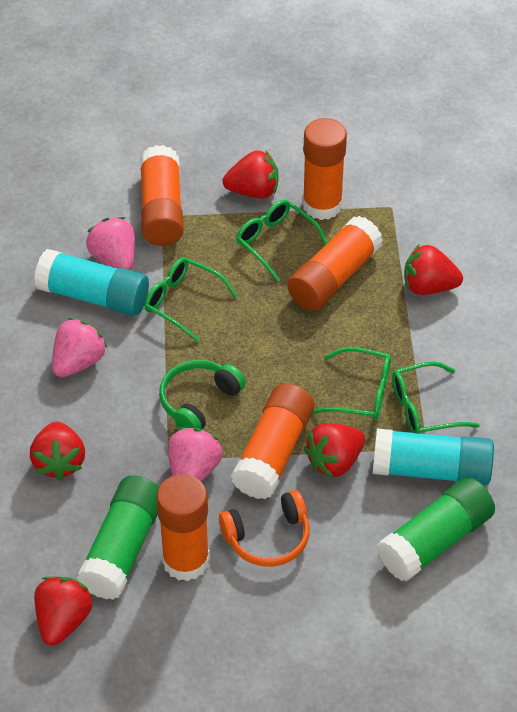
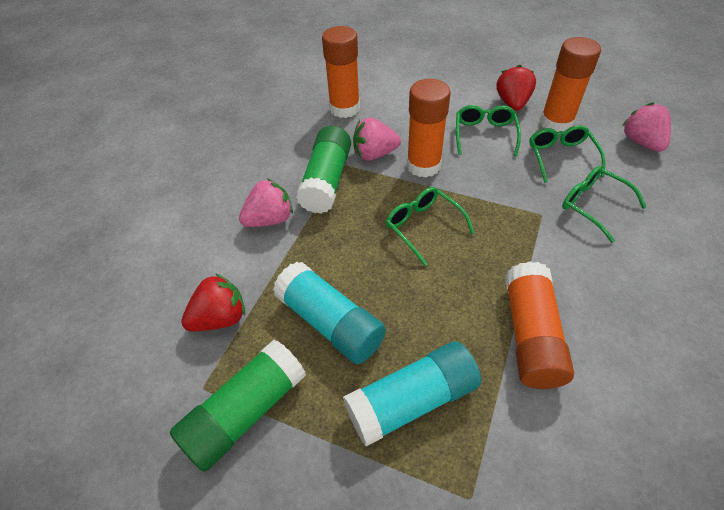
green headphones: [159,360,246,429] = 1 -> none = 0
orange glue stick: [140,145,184,246] [156,474,210,581] [231,383,314,499] [287,216,383,311] [302,118,347,220] = 5 -> [322,26,360,118] [407,79,451,178] [505,261,574,389] [540,37,601,132] = 4
orange headphones: [219,490,310,567] = 1 -> none = 0
red strawberry: [30,421,85,481] [34,576,92,646] [222,151,279,199] [304,423,365,478] [404,245,463,295] = 5 -> [181,273,245,331] [496,65,536,111] = 2

